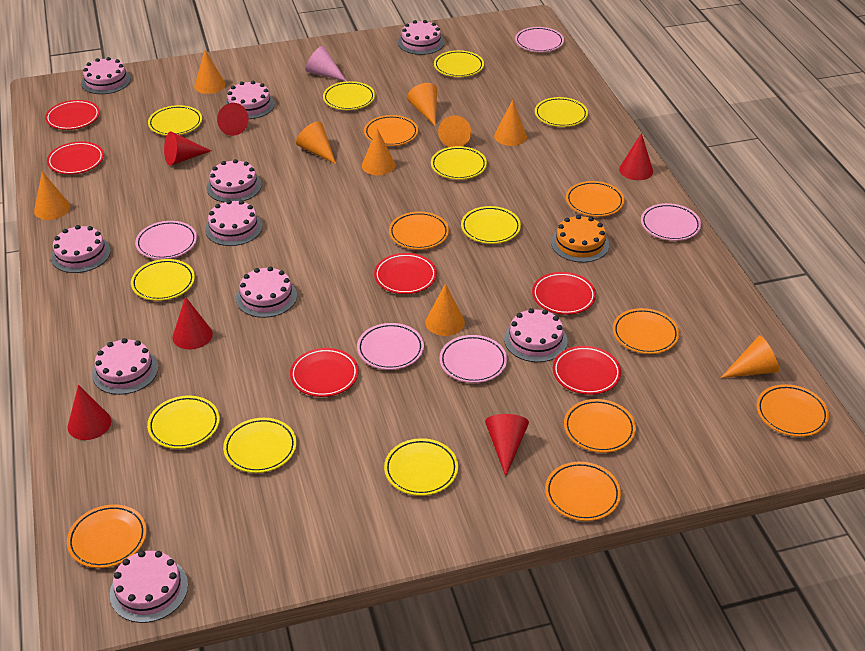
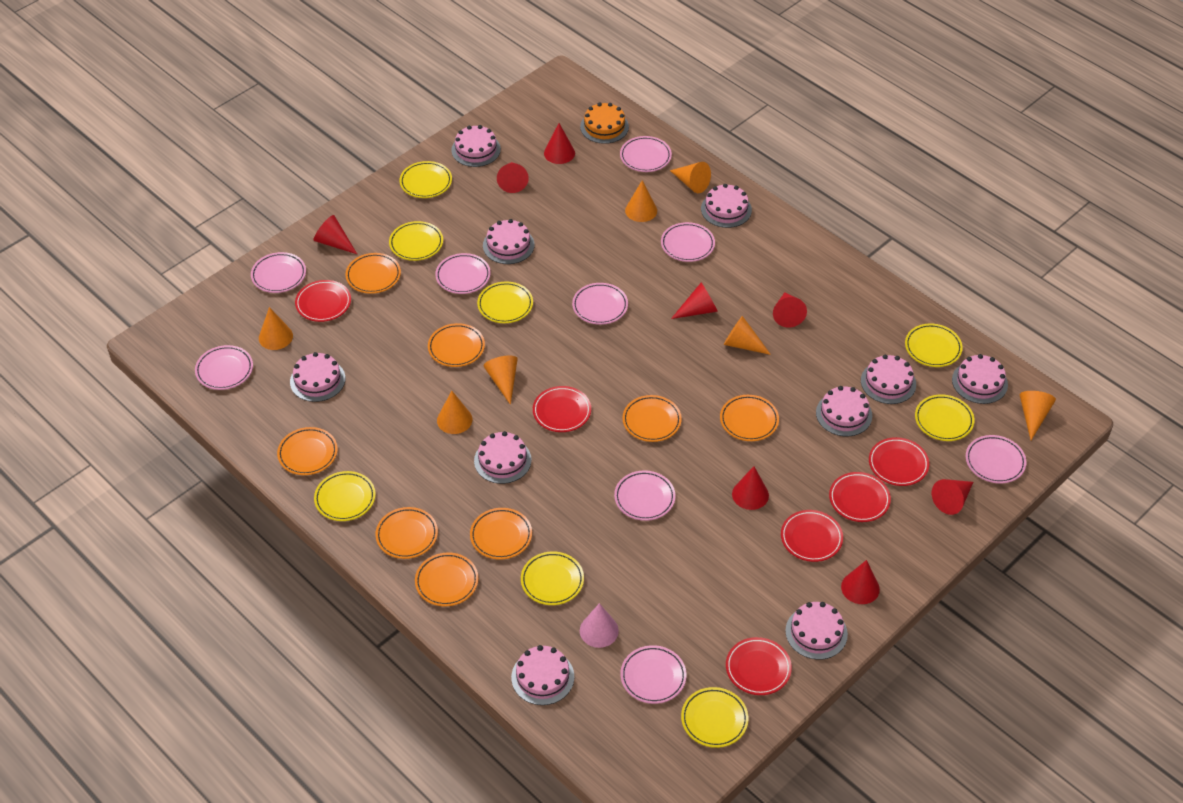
orange cone: [34,171,70,220] [194,50,226,94] [296,121,336,164] [362,128,395,176] [407,83,437,126] [425,283,465,336] [438,115,471,147] [494,100,527,146] [721,335,780,378] = 9 -> [259,307,293,350] [437,391,472,434] [483,356,518,405] [625,180,657,222] [670,162,711,193] [724,316,771,355] [1020,391,1056,440] = 7
pink plate: [135,221,197,259] [357,323,424,370] [439,335,507,383] [515,27,564,52] [641,203,701,241] = 5 -> [195,345,253,390] [251,252,306,293] [435,253,491,294] [572,283,628,325] [614,470,676,521] [620,136,672,172] [620,645,687,704] [661,222,715,262] [966,435,1027,484] = 9
red cone: [68,385,111,440] [164,131,211,166] [173,297,213,350] [217,103,249,136] [485,414,529,476] [619,133,653,180] = 6 -> [314,215,357,254] [497,162,529,193] [544,123,575,164] [671,283,718,319] [732,466,769,510] [773,292,807,328] [841,560,880,604] [932,479,973,515] = 8
yellow plate: [131,259,195,301] [147,396,220,449] [148,105,202,135] [223,418,296,473] [323,81,375,110] [384,438,458,496] [431,146,487,180] [434,50,484,77] [461,206,521,244] [535,97,588,127] = 10 -> [314,471,376,521] [389,221,443,261] [400,161,452,198] [477,281,533,323] [521,551,584,605] [681,687,749,748] [905,324,963,367] [915,394,975,441] = 8

